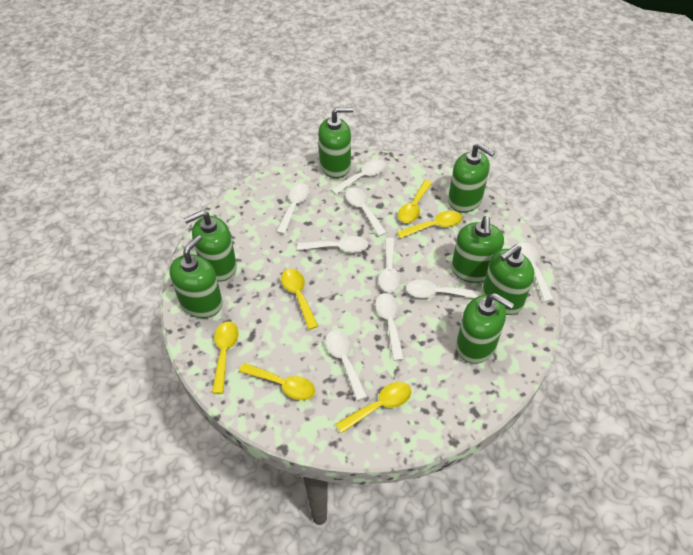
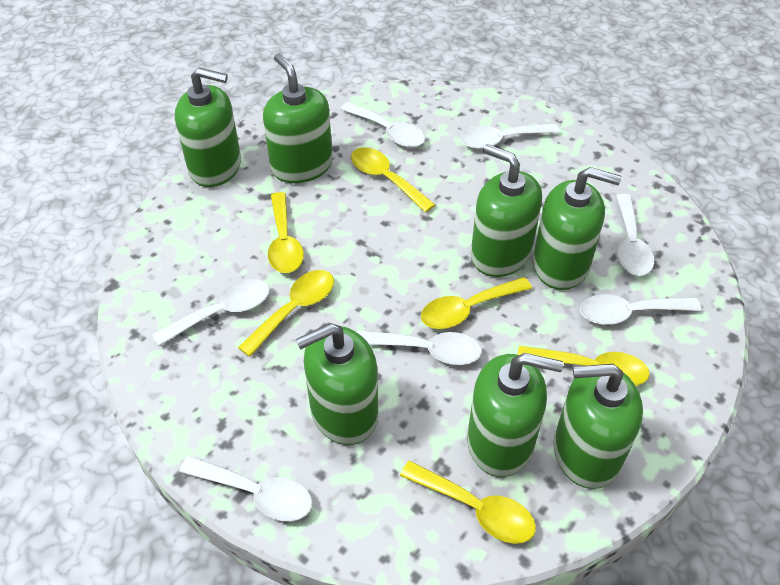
white spoon: [276,183,310,234] [297,236,368,253] [325,330,367,401] [331,160,386,195] [345,188,387,236] [375,293,404,361] [378,238,401,293] [406,279,481,298] [518,242,554,302] = 9 -> [152,279,270,346] [179,456,312,521] [340,102,425,147] [357,330,482,365] [460,124,560,149] [580,294,701,325] [616,194,654,276] = 7

